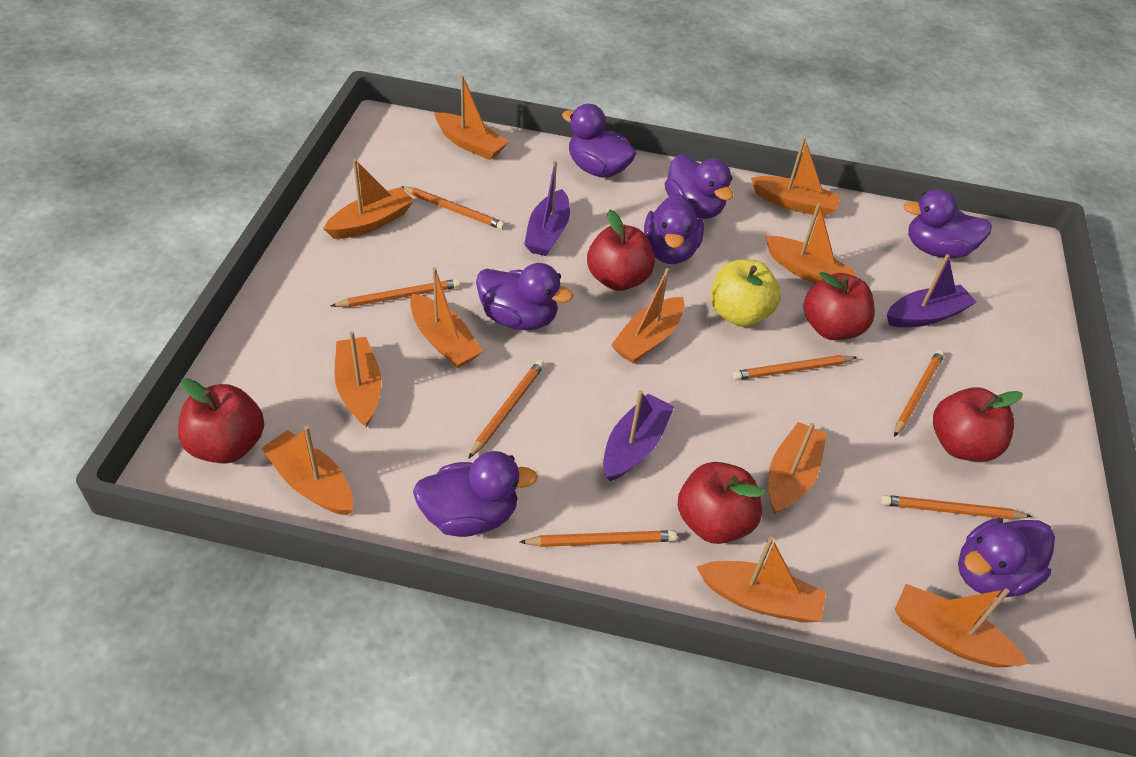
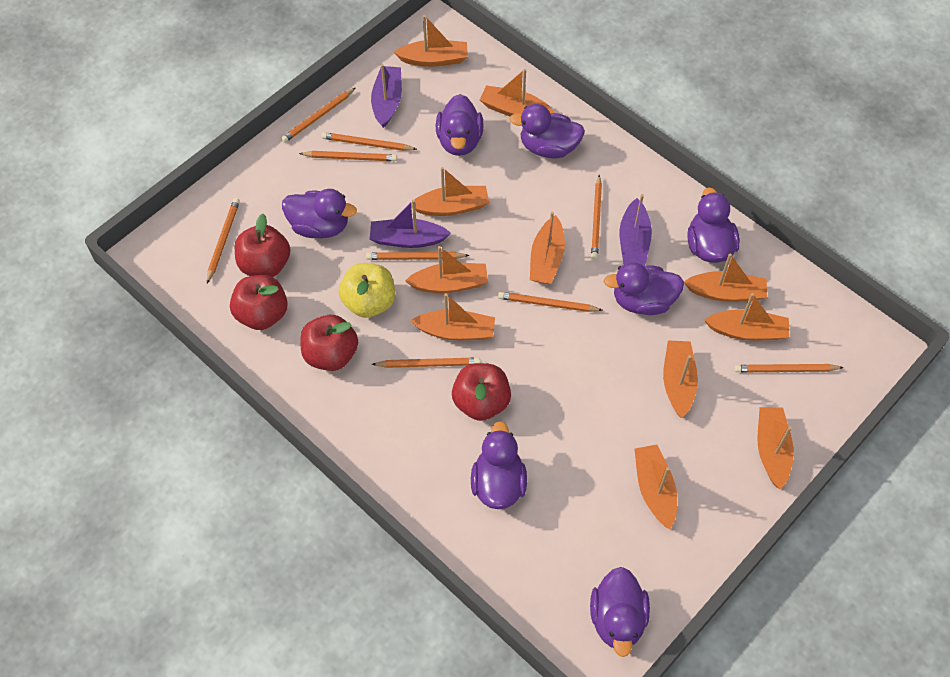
orange pencil: [331,279,461,307] [401,186,505,230] [468,360,545,459] [520,530,677,547] [732,355,857,380] [881,495,1032,520] [894,350,945,437] = 7 -> [207,198,240,283] [281,88,355,143] [299,151,397,161] [321,132,417,151] [366,252,470,260] [372,358,480,368] [498,292,603,312] [591,175,602,260] [734,364,844,372] = 9
red apple: [178,378,264,464] [587,210,655,291] [678,462,764,544] [803,272,875,340] [933,387,1023,462] = 5 -> [230,275,288,330] [235,214,290,277] [301,315,358,371] [452,363,511,421] = 4

